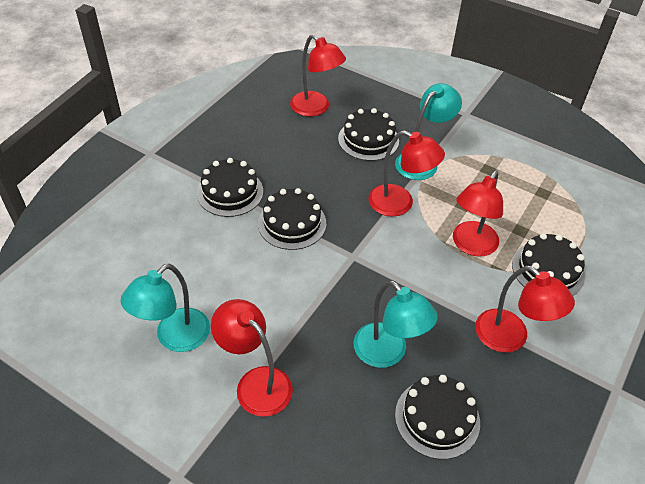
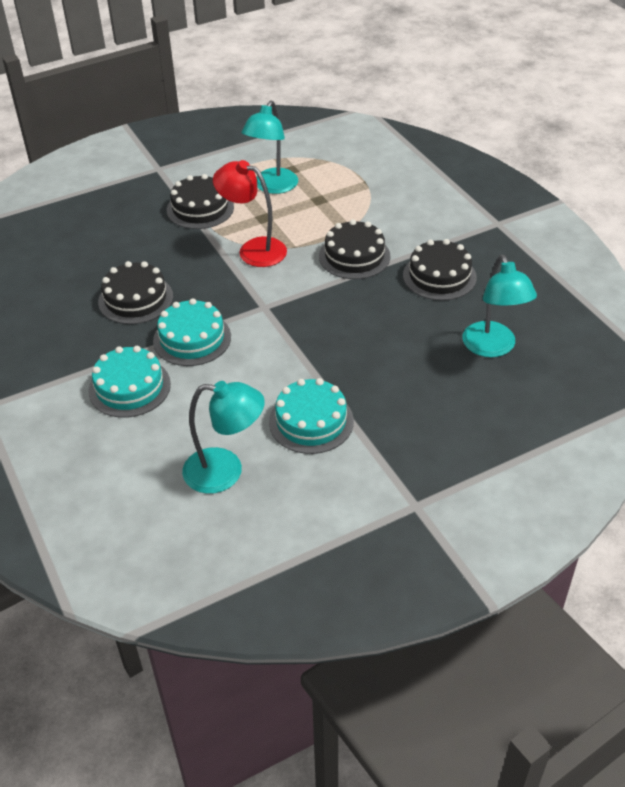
black cake: [197,158,263,217] [258,188,326,250] [338,108,399,161] [395,375,480,459] [512,233,585,295] = 5 -> [98,261,173,324] [167,174,234,229] [319,219,390,279] [403,239,477,301] = 4
red lamp: [211,299,293,417] [290,34,346,117] [368,130,445,217] [453,171,503,257] [475,265,575,353] = 5 -> [213,160,287,267] = 1
turquoise cake: none = 0 -> [88,346,171,418] [153,298,231,366] [269,378,354,454] = 3

